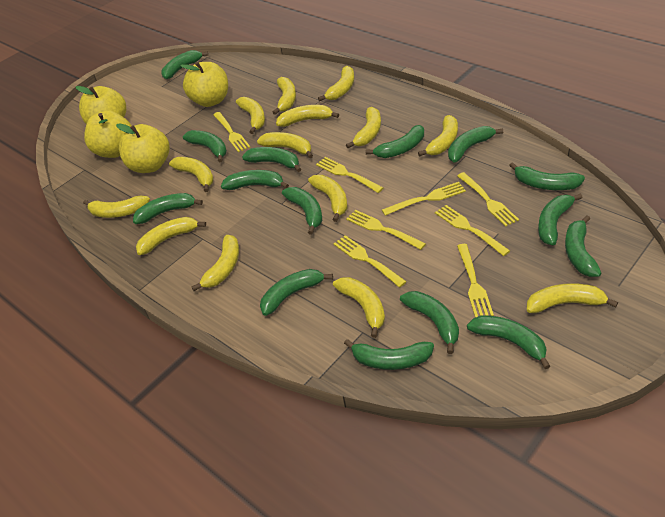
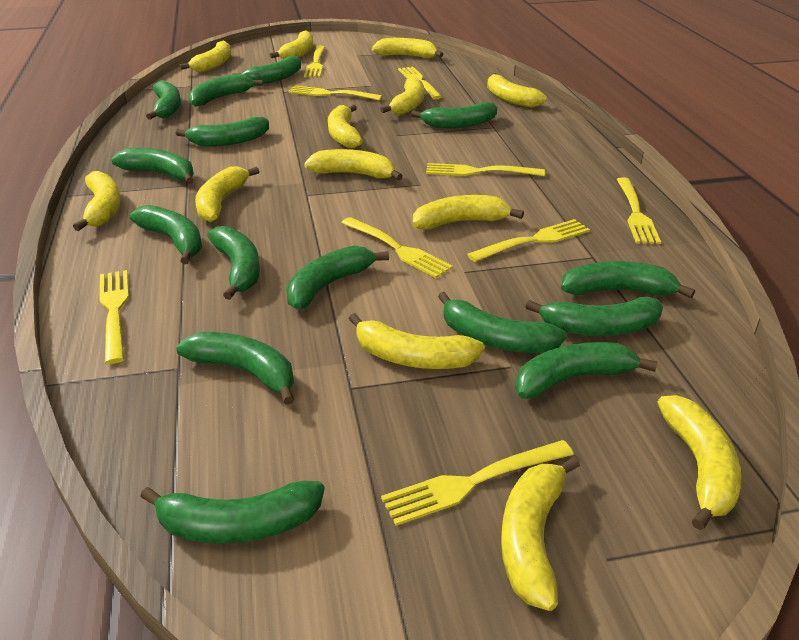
yellow apple: [76,86,126,124] [84,110,132,158] [116,123,169,173] [180,62,228,107] = 4 -> none = 0
yellow banana: [83,196,150,218] [136,217,206,255] [169,157,214,192] [191,235,239,291] [236,97,265,134] [257,132,313,158] [272,77,296,115] [276,105,339,127] [308,175,347,222] [318,66,354,101] [333,277,385,338] [346,107,381,148] [418,115,458,157] [527,283,618,313] = 14 -> [73,171,121,231] [180,41,231,72] [195,166,260,222] [270,30,313,59] [304,149,403,181] [328,104,363,148] [349,313,485,369] [372,38,444,58] [380,77,424,115] [413,195,524,230] [487,73,547,108] [501,457,580,611] [657,395,741,530] = 13
yellow fork: [213,112,250,152] [316,157,383,193] [333,235,407,287] [346,210,426,250] [382,182,466,216] [435,205,510,256] [457,172,519,227] [457,244,494,317] = 8 -> [99,270,129,364] [288,86,383,101] [304,46,325,77] [341,217,453,278] [381,440,574,526] [398,67,442,99] [426,163,545,176] [467,219,590,262] [617,177,661,244] = 9

